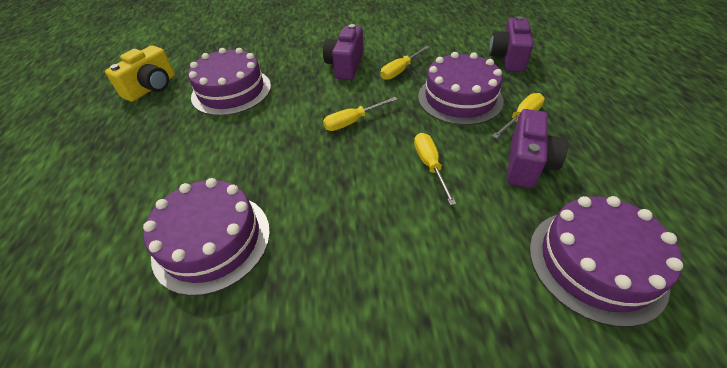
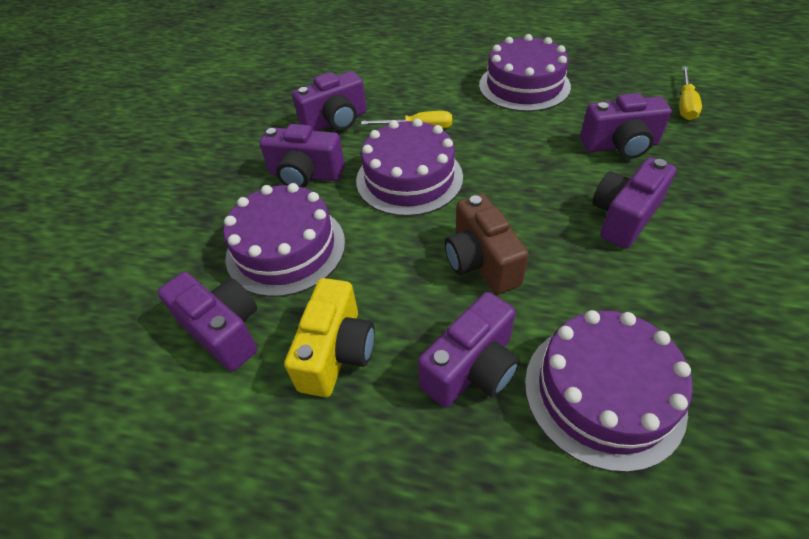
brown camera: none = 0 -> [445,194,529,294] = 1
purple camera: [323,24,363,80] [489,16,533,72] [507,109,568,188] = 3 -> [158,272,258,371] [259,124,345,188] [292,71,367,131] [418,292,520,408] [580,93,672,159] [592,157,676,249] = 6
yellow screwdriver: [323,97,398,131] [380,46,430,80] [414,133,456,205] [492,93,545,139] = 4 -> [361,111,452,129] [679,66,702,120] = 2

